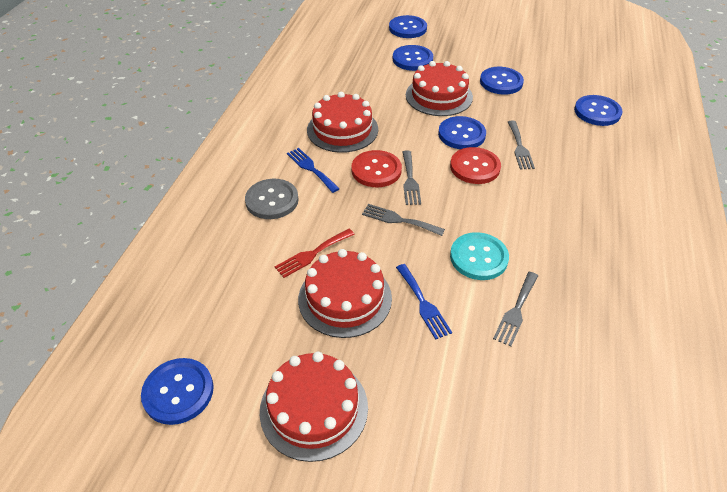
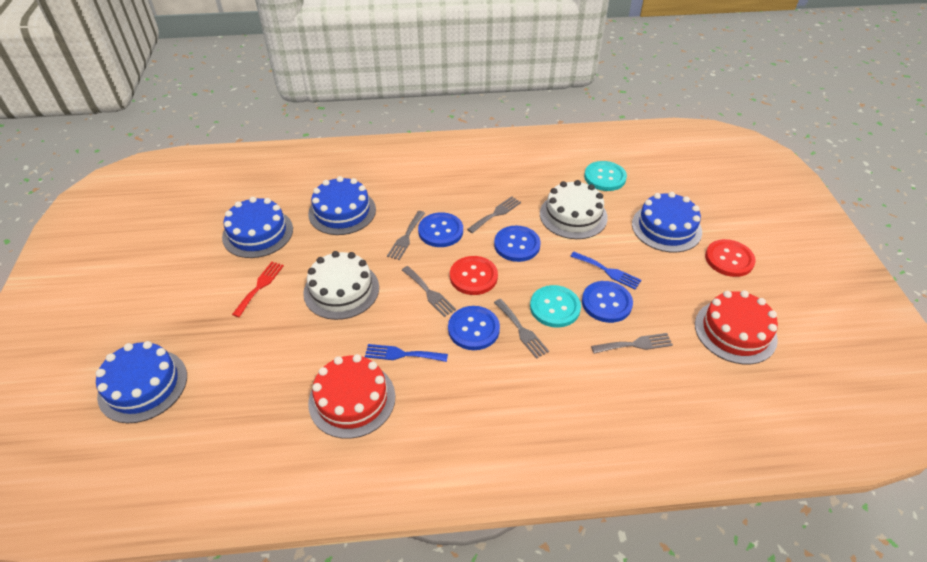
blue button: [141,358,214,425] [389,15,427,38] [393,45,433,71] [438,116,486,149] [480,67,524,94] [574,95,622,126] = 6 -> [418,212,463,247] [448,306,500,350] [494,225,541,262] [582,281,633,323] = 4
blue cake: none = 0 -> [96,341,187,423] [222,197,293,258] [308,176,376,235] [632,192,702,252] = 4
grey button: [245,179,299,219] = 1 -> none = 0
grey fork: [362,204,445,236] [402,150,421,205] [493,272,538,347] [508,121,535,169] = 4 -> [387,211,425,260] [402,266,456,317] [467,196,521,233] [494,299,549,359] [591,333,673,354] = 5
red cake: [260,352,368,462] [298,249,392,338] [307,92,378,153] [406,61,473,116] = 4 -> [308,354,395,439] [695,290,778,364] = 2
turquoise button: [450,232,509,280] = 1 -> [530,285,581,328] [584,161,627,191] = 2
white cake: none = 0 -> [303,251,379,320] [540,180,608,239] = 2

